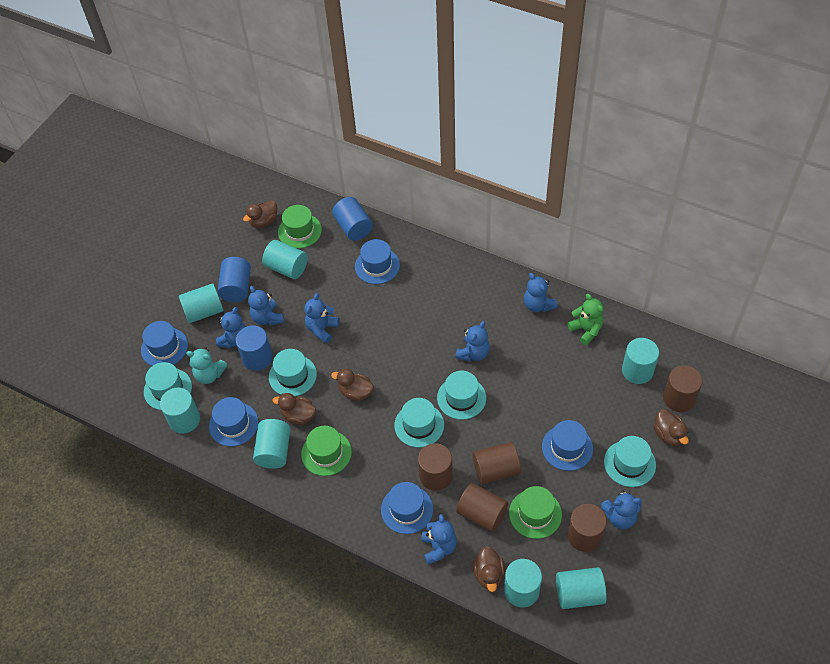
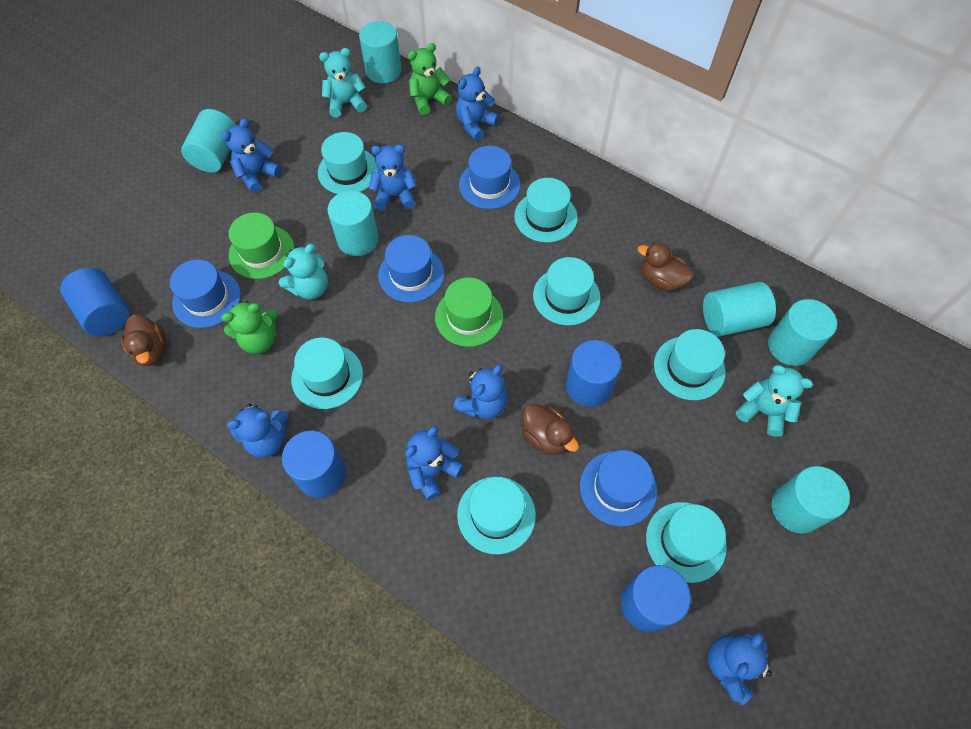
blue cylinder: [218,257,251,302] [236,325,273,371] [332,197,373,241] = 3 -> [60,268,130,336] [282,431,346,498] [566,340,621,407] [621,565,691,632] = 4
blue hat: [141,321,188,366] [209,397,258,447] [355,239,400,284] [381,482,433,534] [542,420,593,471] = 5 -> [170,260,241,328] [378,235,444,302] [459,146,521,209] [580,450,657,526] = 4
brown cylinder: [418,443,453,491] [456,483,508,532] [473,442,521,484] [567,504,607,552] [663,365,703,412] = 5 -> none = 0
brown duck: [243,200,277,228] [272,393,316,425] [331,369,374,401] [473,546,505,592] [654,409,689,446] = 5 -> [120,315,166,366] [522,404,579,454] [638,242,694,291] = 3
green hat: [278,205,322,249] [301,426,352,476] [509,486,562,539] = 3 -> [229,213,294,279] [435,277,503,347] = 2
green teddy bear: [567,294,603,345] = 1 -> [221,301,278,354] [408,43,452,115] = 2
turquoise cylinder: [160,387,200,434] [179,284,223,323] [253,419,291,469] [262,240,308,279] [504,559,542,607] [556,567,607,609] [622,338,659,384] = 7 -> [181,109,236,173] [328,191,379,256] [359,21,402,83] [703,282,776,337] [768,299,837,366] [772,466,850,534] = 6
turquoise hat: [144,362,192,410] [269,349,317,396] [394,398,444,448] [437,371,486,420] [604,436,656,487] = 5 -> [291,337,363,409] [318,132,378,194] [457,477,536,555] [514,178,578,243] [533,257,600,325] [646,502,727,583] [654,329,726,400] = 7
turquoise teddy bear: [186,347,227,384] = 1 -> [279,244,328,300] [319,48,367,117] [736,365,813,437] = 3

